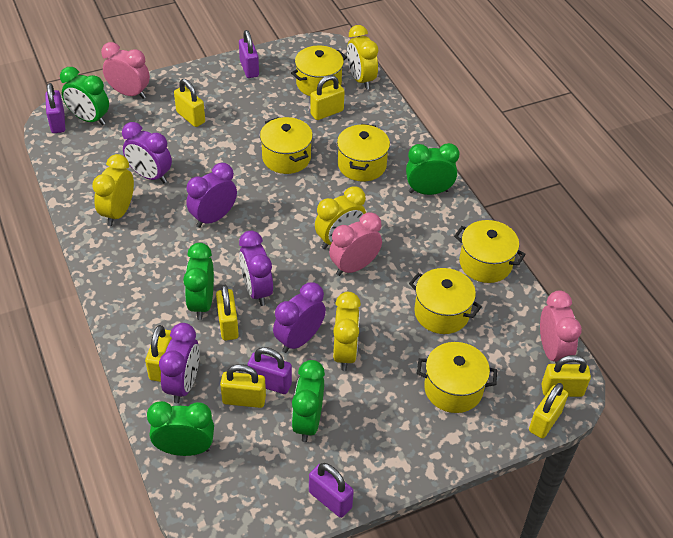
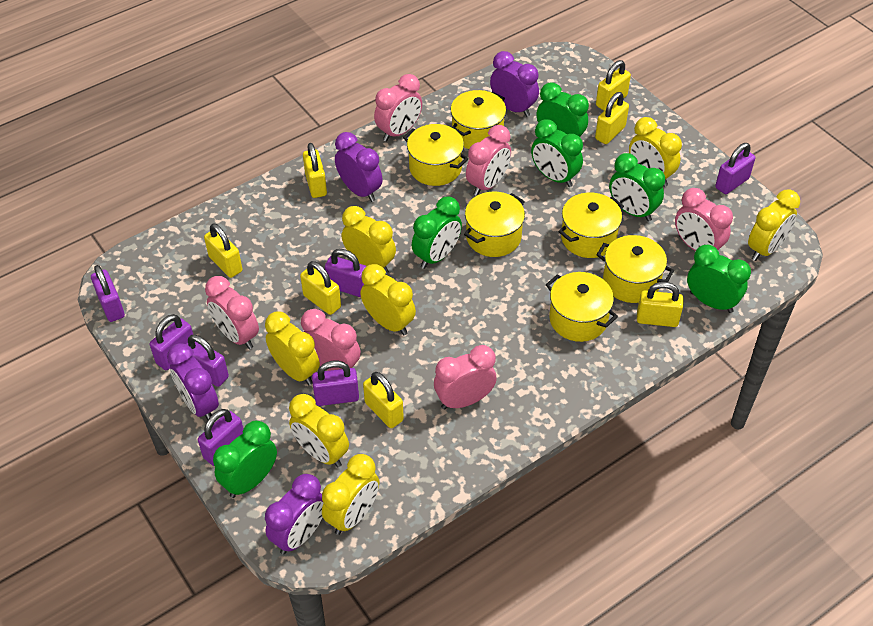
green clock: [60,67,109,125] [147,401,214,456] [183,243,214,320] [291,360,325,442] [406,143,459,195] = 5 -> [213,421,277,498] [412,196,462,269] [531,119,583,187] [537,83,589,137] [609,153,665,222] [687,245,751,313] = 6
pink clock: [101,42,150,99] [329,212,382,276] [540,290,582,364] = 3 -> [205,276,259,349] [301,309,361,371] [374,74,422,142] [434,345,497,410] [466,125,511,196] [675,188,733,251] = 6
purple clock: [122,122,172,183] [159,323,200,403] [186,163,237,228] [239,231,273,306] [273,282,326,353] = 5 -> [167,344,219,420] [265,474,323,554] [335,132,382,202] [490,51,539,117] = 4
purple padlock: [45,83,65,133] [239,30,259,78] [247,347,292,394] [309,463,354,518] = 4 -> [91,265,125,322] [150,314,193,370] [186,335,229,387] [198,409,243,466] [312,361,359,406] [325,249,367,297] [715,143,755,194] = 7
yellow clock: [92,154,134,226] [315,186,366,249] [333,292,361,371] [347,25,378,90] = 4 -> [265,312,320,385] [289,394,349,467] [322,454,379,535] [342,206,396,274] [360,264,416,335] [629,117,682,187] [748,189,800,261] = 7

